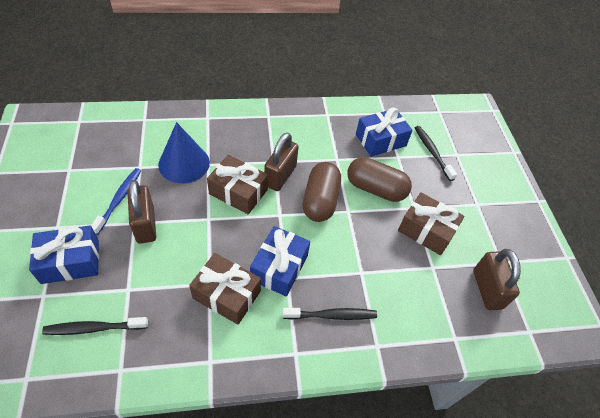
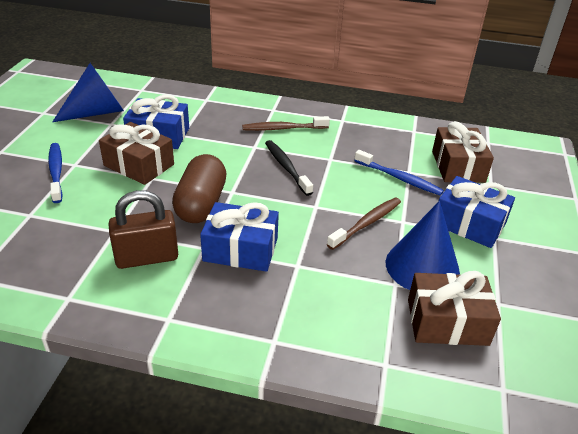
black toothbrush: [42,317,148,335] [283,308,377,320] [415,126,457,181] = 3 -> [265,140,313,196] = 1
blue cone: [158,122,210,183] = 1 -> [53,63,124,122] [386,201,460,290] = 2
blue toothbrush: [91,168,141,235] = 1 -> [48,143,63,203] [354,150,444,196] = 2
brown capsule: [302,162,341,222] [347,157,412,202] = 2 -> [172,154,227,223] = 1
brown padlock: [128,180,156,244] [264,132,299,191] [473,249,521,310] = 3 -> [109,190,178,269] = 1
brown toothbrush: none = 0 -> [242,116,330,131] [327,197,401,250] = 2

